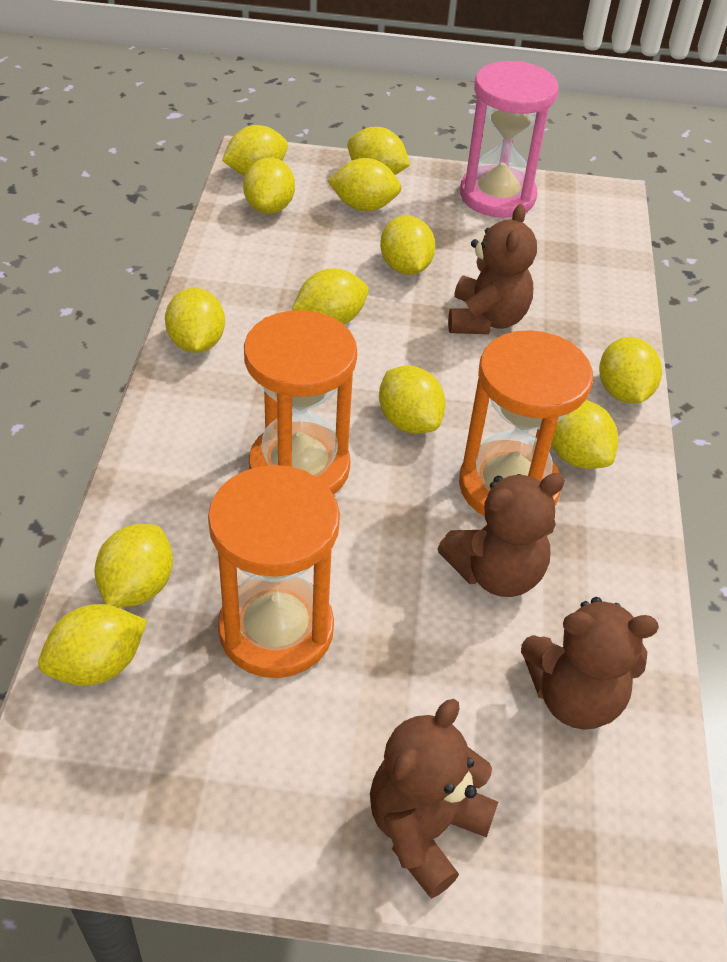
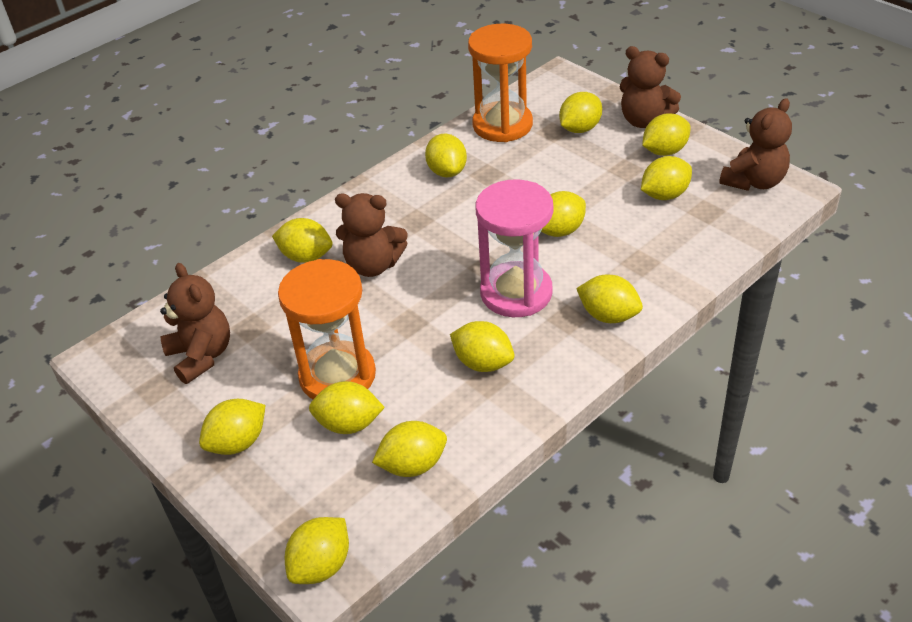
orange hourglass: [208,465,340,678] [244,310,357,495] [459,330,593,516] = 3 -> [278,259,376,399] [468,24,533,142] = 2

